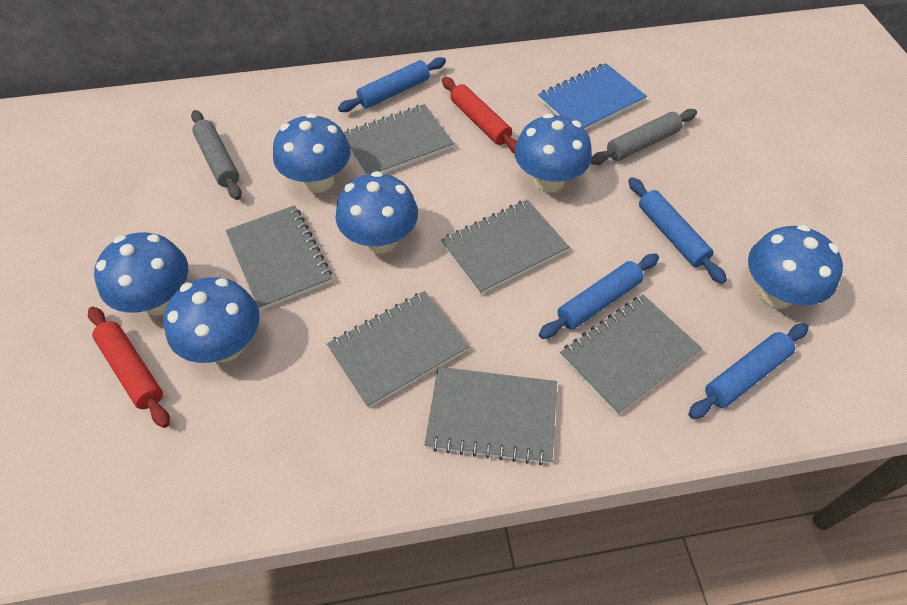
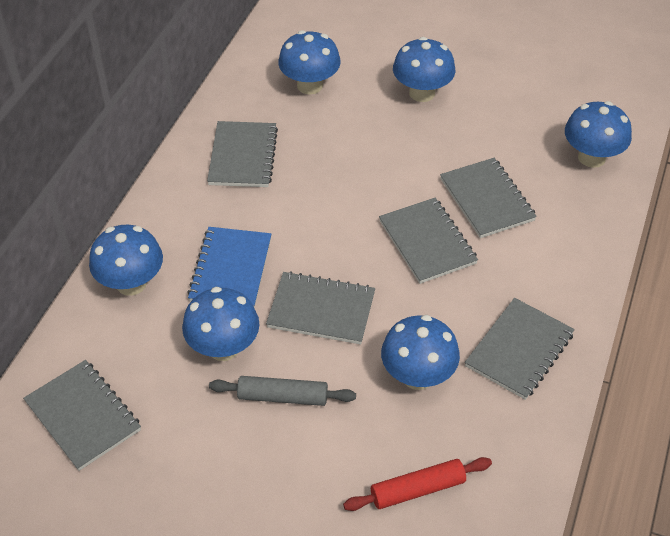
blue rolling pin: [338,57,446,112] [539,254,659,339] [628,177,727,284] [688,323,809,419] = 4 -> none = 0
grey rolling pin: [191,110,242,200] [591,109,697,165] = 2 -> [209,376,356,406] = 1
red rolling pin: [88,307,170,428] [442,77,517,153] = 2 -> [343,457,492,511] = 1

